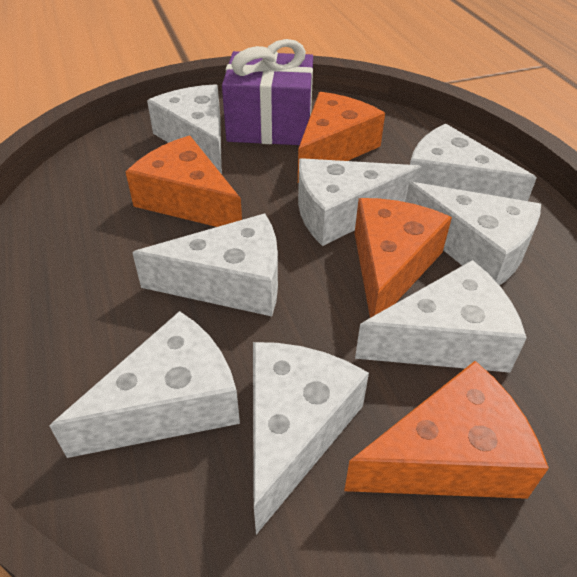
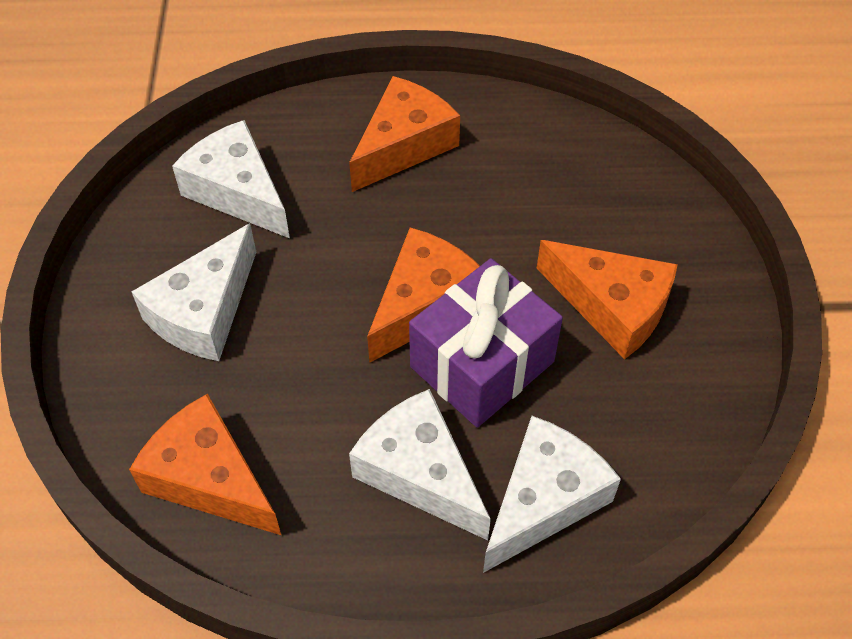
white cheese: [49,311,240,458] [132,214,278,316] [147,84,222,174] [253,342,369,535] [298,158,421,246] [355,260,527,373] [405,182,541,285] [410,124,537,201] = 8 -> [131,223,256,361] [172,120,290,238] [349,389,491,540] [483,416,621,573] = 4

